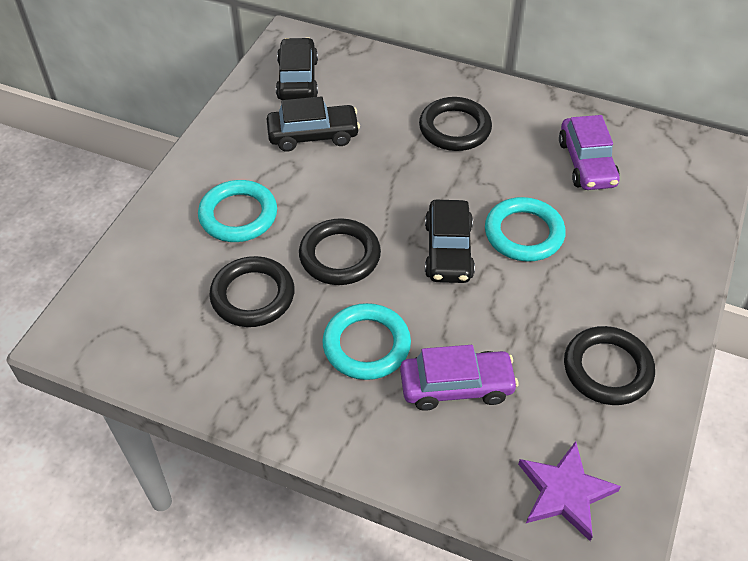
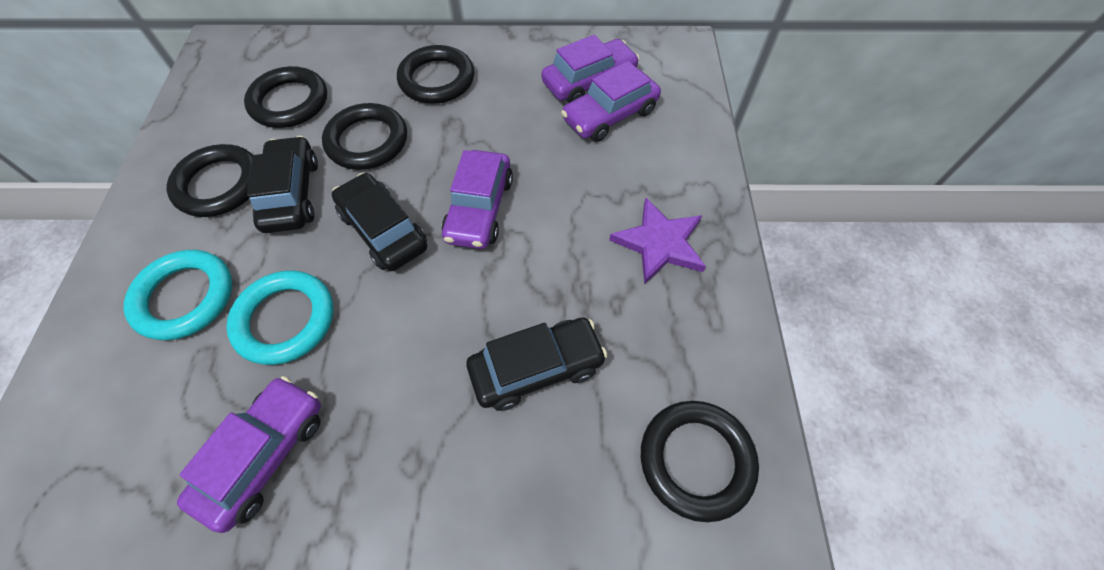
black ring: [209,256,295,327] [299,218,381,285] [419,97,492,151] [564,326,655,405] = 4 -> [167,144,253,217] [244,66,327,128] [322,103,407,170] [397,45,474,104] [641,401,759,522] = 5
purple car: [400,345,518,411] [559,115,620,190] = 2 -> [177,376,321,533] [442,150,513,249] [541,35,640,103] [561,61,661,142] = 4
turquoise ring: [198,180,277,242] [322,303,411,380] [485,197,566,262] = 3 -> [124,250,232,340] [226,270,334,365] = 2

